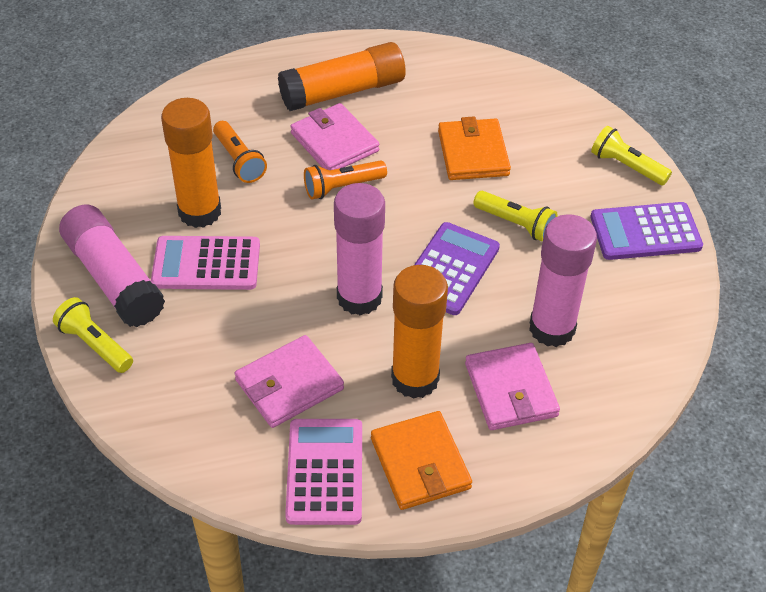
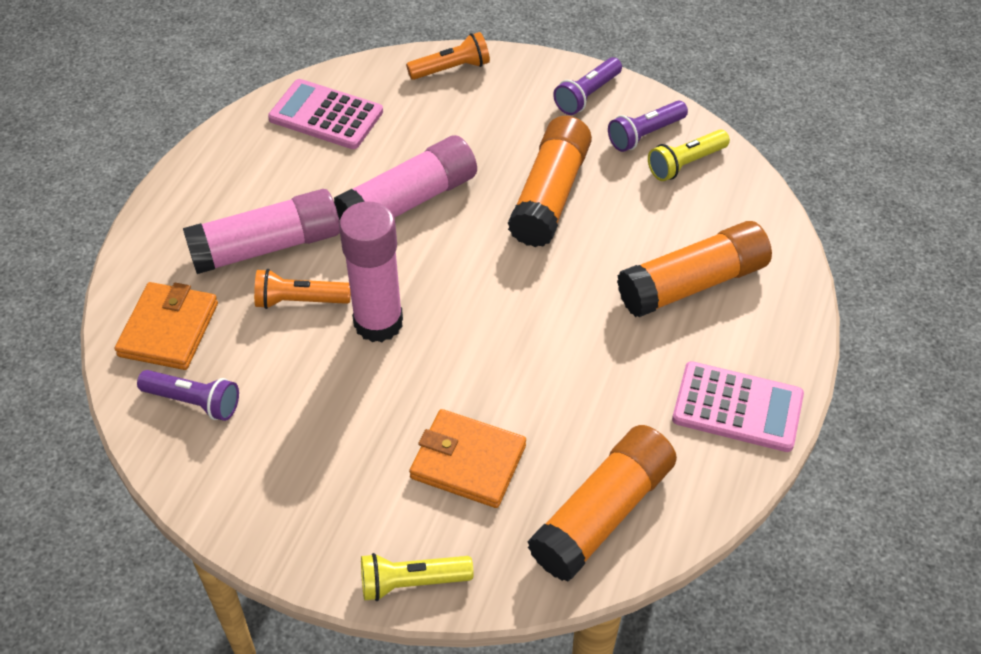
pink wallet: [234,335,344,428] [290,103,379,170] [465,343,560,430] = 3 -> none = 0
purple calculator: [414,222,500,315] [590,202,703,260] = 2 -> none = 0
purple flashlight: none = 0 -> [137,370,239,421] [553,57,622,115] [608,100,688,152] = 3
yellow flashlight: [53,297,133,373] [473,191,558,242] [591,126,672,185] = 3 -> [361,553,474,601] [648,130,730,181] = 2

